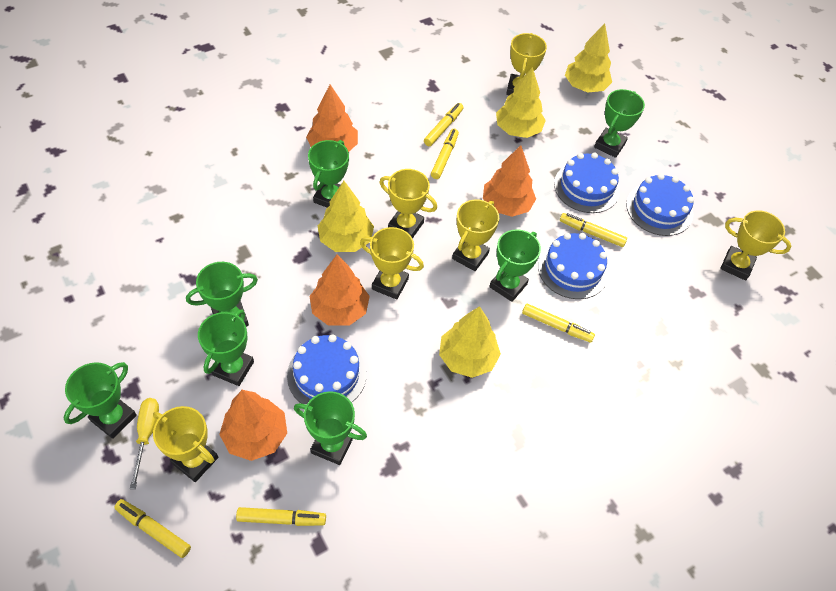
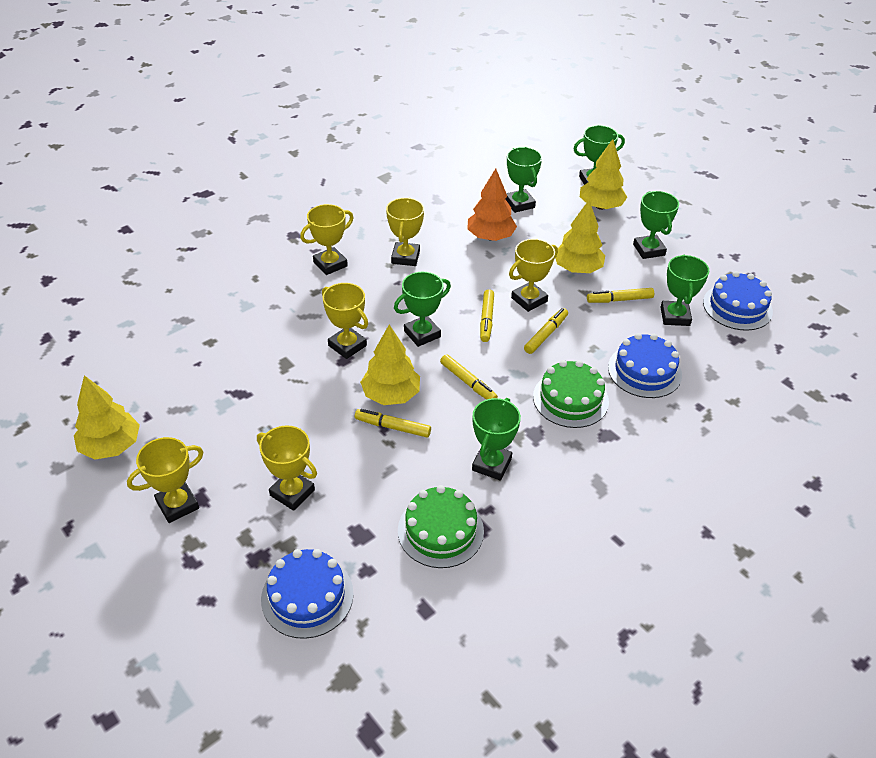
blue cake: [287,334,367,405] [538,233,609,299] [554,153,620,213] [626,173,694,236] = 4 -> [261,549,354,639] [608,333,682,398] [703,271,773,331] = 3
green cake: none = 0 -> [398,485,484,568] [533,360,609,428] = 2
green trophy: [63,362,137,439] [186,262,258,327] [198,309,254,386] [294,391,367,465] [308,140,349,207] [489,229,541,302] [594,89,645,158] = 7 -> [394,272,451,347] [472,398,521,480] [506,147,542,213] [573,125,625,185] [633,191,679,259] [660,254,709,326] = 6
orange tree: [219,390,287,461] [306,85,358,152] [309,255,370,326] [483,145,536,217] = 4 -> [467,169,517,241] = 1
yellow marker: [114,499,191,558] [236,507,326,526] [424,103,464,146] [431,129,459,179] [522,304,595,342] [560,213,627,247] = 6 -> [355,409,431,437] [440,354,498,400] [480,289,494,342] [524,308,568,354] [587,288,654,303] = 5
yellow screwdriver: [130,398,159,489] = 1 -> none = 0

